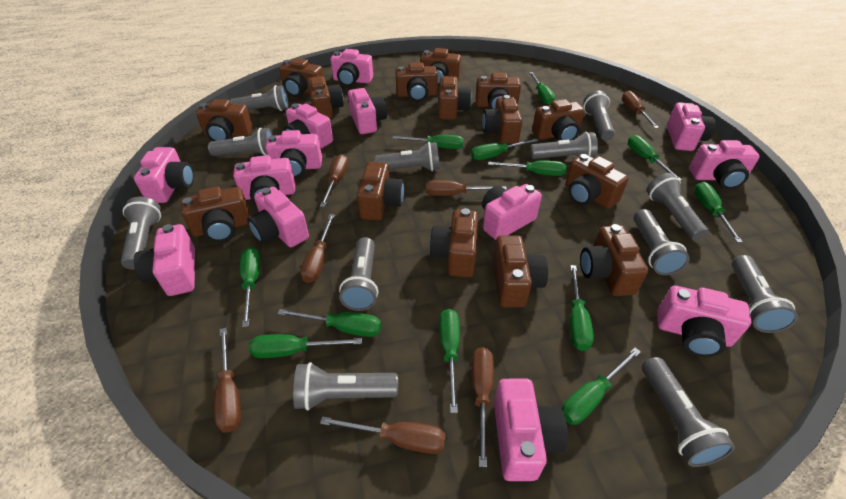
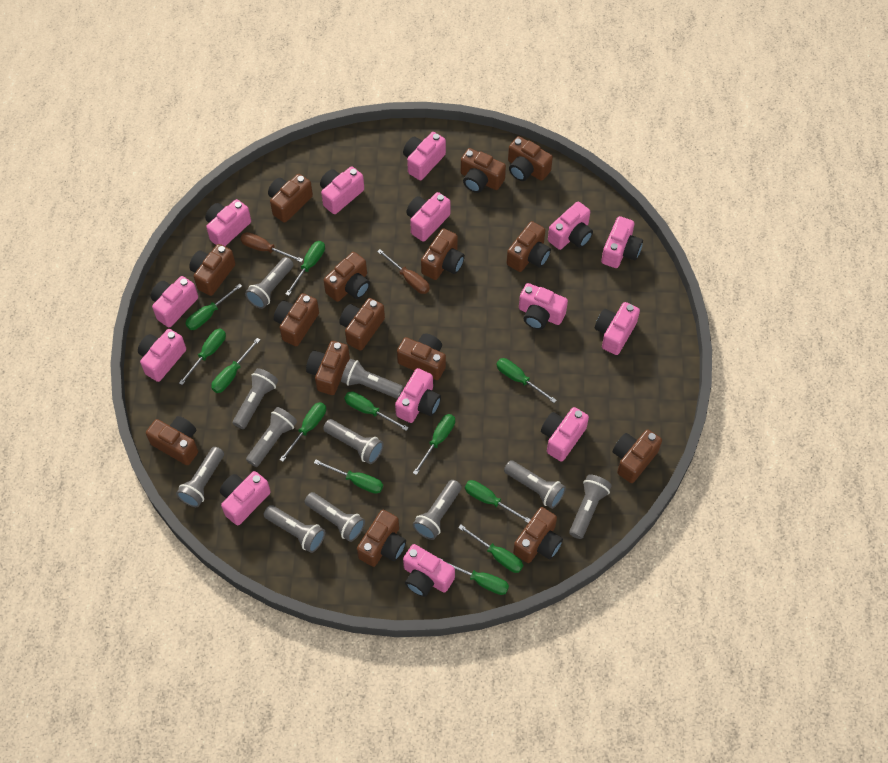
brown screwdriver: [214,328,241,433] [300,214,335,283] [320,154,348,207] [320,416,446,454] [426,180,507,196] [472,347,494,467] [622,91,659,128] = 7 -> [240,232,303,262] [377,249,430,294] = 2
grey flashlight: [121,197,161,270] [208,128,273,156] [229,85,289,111] [293,362,398,411] [339,237,378,311] [374,142,440,171] [530,132,598,159] [583,91,615,141] [633,209,689,275] [642,357,735,467] [646,173,708,240] [732,255,798,333] = 12 -> [176,447,224,507] [233,368,278,429] [245,257,294,309] [246,407,297,467] [264,505,325,553] [305,492,365,542] [323,419,384,464] [341,359,403,399] [413,480,462,540] [504,460,566,509] [569,474,611,539] = 11
pink camera: [134,147,194,203] [134,224,195,296] [233,155,295,204] [247,187,309,247] [265,130,322,178] [284,103,333,148] [331,49,373,87] [348,88,387,134] [482,184,542,240] [494,379,568,481] [658,286,752,357] [667,102,715,151] [689,140,760,189] = 13 -> [138,329,186,382] [151,276,198,327] [205,199,251,246] [220,471,271,526] [320,167,364,214] [395,368,441,423] [403,132,446,180] [403,544,455,597] [406,192,450,242] [519,283,568,330] [541,407,589,461] [548,201,593,250] [595,302,640,355] [601,216,643,268] = 14

